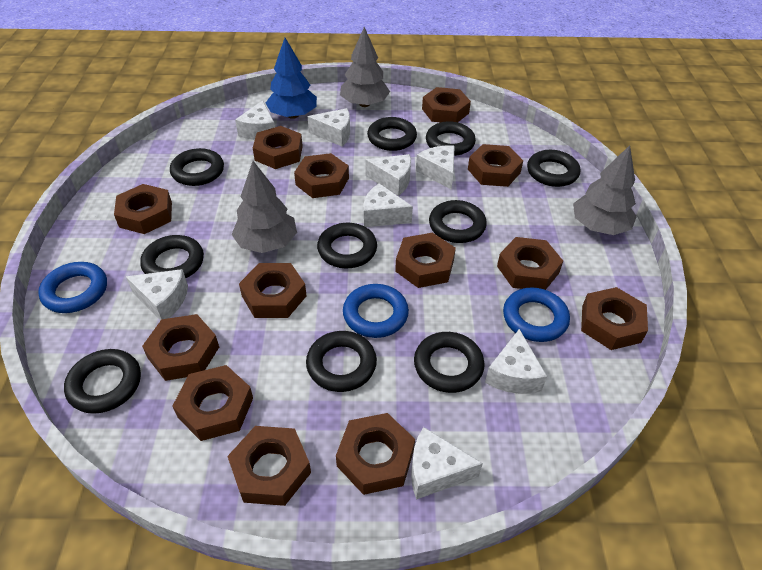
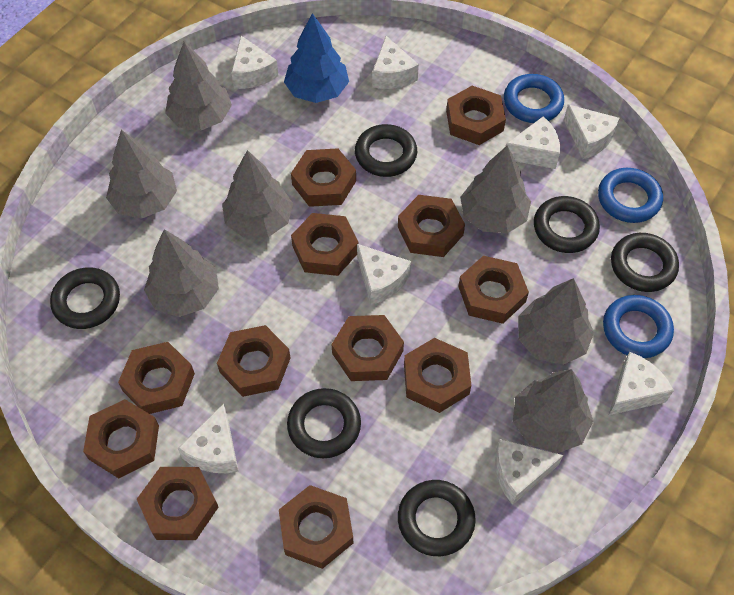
black ring: [64,349,141,414] [140,235,204,278] [170,148,224,186] [306,331,377,392] [317,223,377,268] [367,117,417,151] [414,332,485,393] [426,121,476,156] [429,200,487,243] [527,150,580,187] = 10 -> [50,267,120,329] [287,388,361,458] [355,124,417,177] [398,480,476,556] [534,196,600,253] [611,233,679,292] = 6
brown nut: [114,184,172,234] [142,314,219,381] [173,365,253,441] [227,426,311,506] [239,263,306,318] [253,126,303,169] [294,153,349,198] [336,413,415,495] [395,233,456,288] [422,87,471,122] [468,144,523,187] [497,237,563,290] [581,287,648,350] = 13 -> [83,399,159,478] [118,342,195,414] [137,467,219,540] [217,325,290,397] [279,485,353,569] [291,148,356,207] [291,213,359,276] [331,315,404,381] [398,195,465,257] [404,338,471,413] [446,86,506,145] [458,256,529,324] = 12
grey tree: [231,161,297,253] [340,27,390,107] [573,145,637,235] = 3 -> [106,130,177,219] [144,229,219,317] [165,42,232,131] [222,150,293,237] [460,145,531,233] [513,369,593,453] [518,278,594,365] = 7

